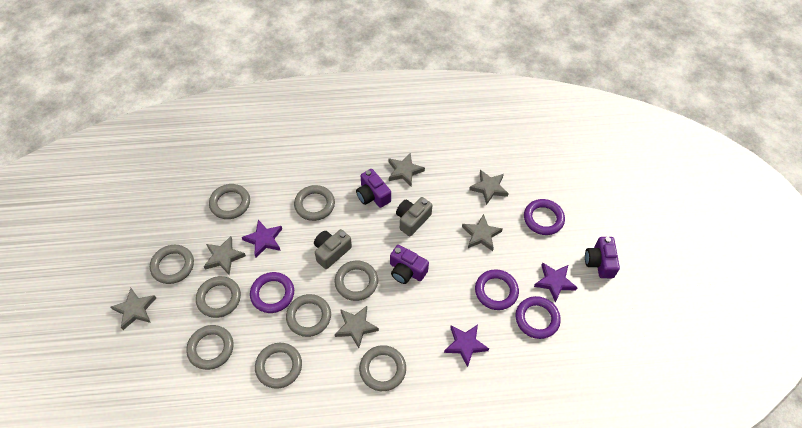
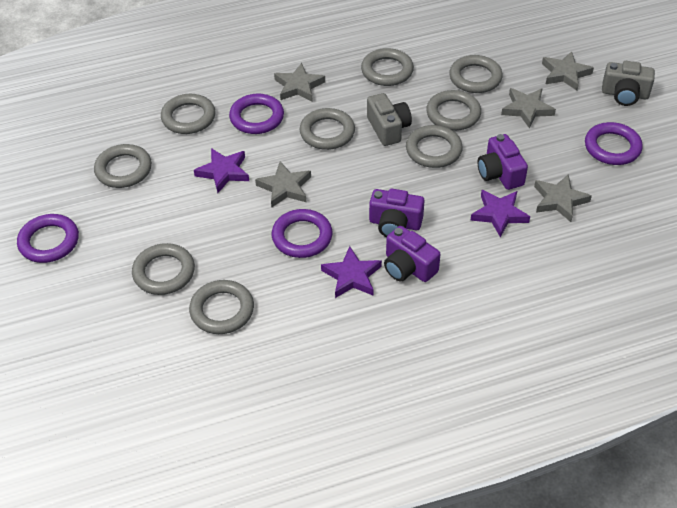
grey star: [111,288,156,330] [204,236,246,275] [335,306,379,348] [388,153,425,187] [462,214,503,251] [469,170,509,205] = 6 -> [255,161,311,208] [274,63,325,102] [501,88,556,129] [534,174,592,222] [542,51,594,91] = 5

